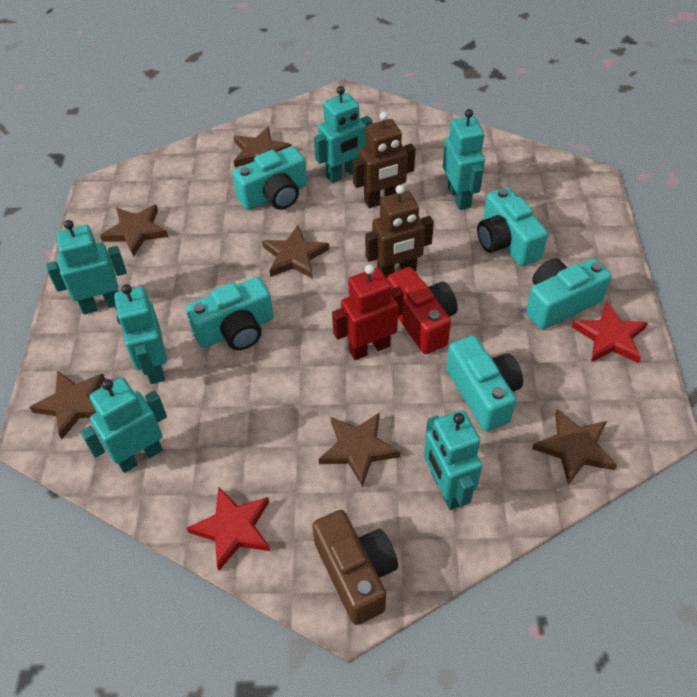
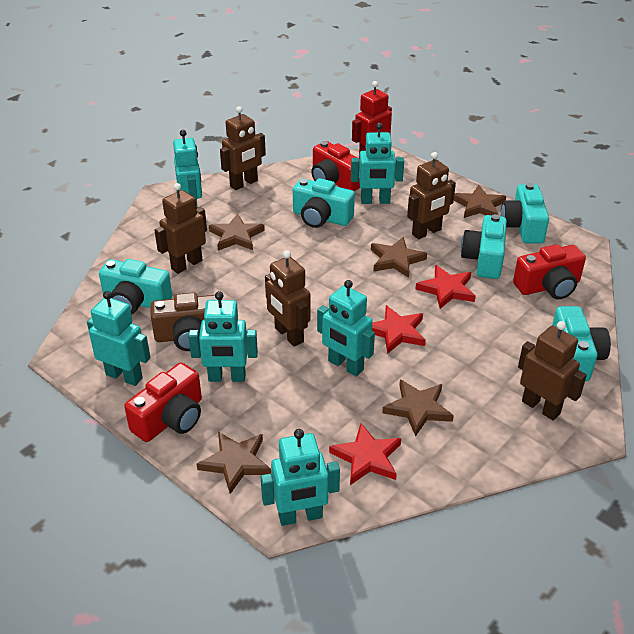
brown robot: [353,112,415,208] [365,185,434,279] = 2 -> [154,183,207,274] [220,106,266,190] [265,250,311,346] [407,152,456,239] [518,321,587,420] = 5
brown star: [29,371,105,439] [100,205,168,257] [234,127,292,167] [262,225,329,279] [319,412,400,487] [532,409,617,485] = 6 -> [197,432,271,494] [209,213,265,251] [371,237,427,278] [382,379,454,437] [454,185,506,218] = 5
red camera: [387,267,458,354] = 1 -> [124,363,202,442] [311,141,360,191] [513,244,586,299] = 3
red star: [186,486,270,571] [572,302,648,363] = 2 -> [329,423,401,485] [372,305,426,354] [416,265,476,309] = 3

